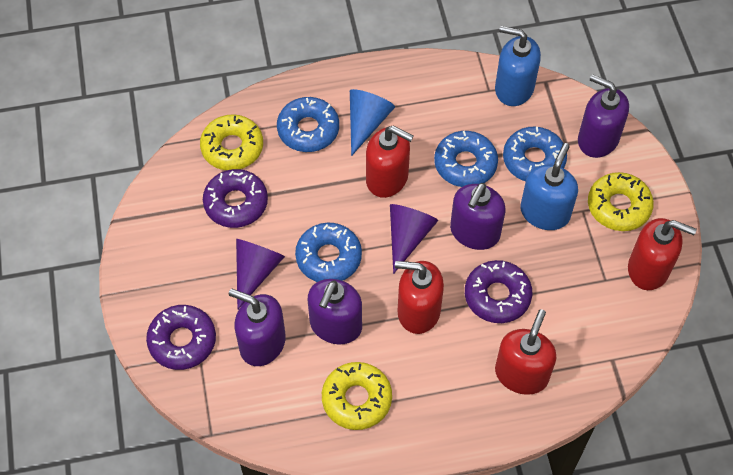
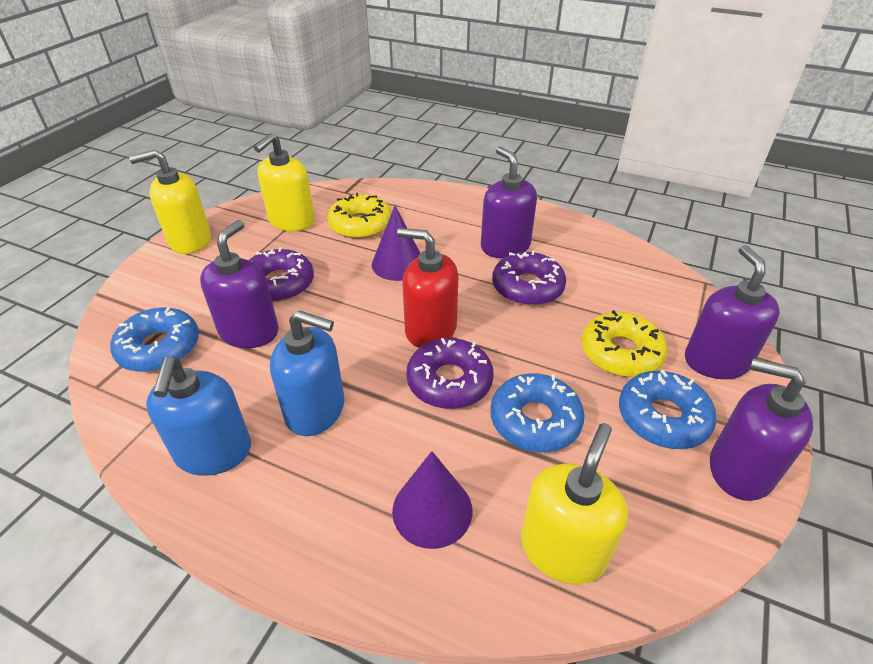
blue cone: [350,89,395,156] = 1 -> none = 0
blue donut: [277,97,339,152] [295,223,362,282] [434,131,498,187] [503,127,567,181] = 4 -> [110,307,199,372] [490,373,585,453] [619,370,717,449] = 3
red soap dispenser: [366,126,414,198] [395,261,444,334] [495,309,556,395] [628,218,697,290] = 4 -> [397,228,458,348] = 1
yellow donut: [200,114,263,170] [322,362,392,430] [588,172,654,231] = 3 -> [327,193,392,239] [581,311,668,377] = 2
yellow soap dispenser: none = 0 -> [129,149,211,254] [254,133,315,232] [521,423,628,584] = 3

